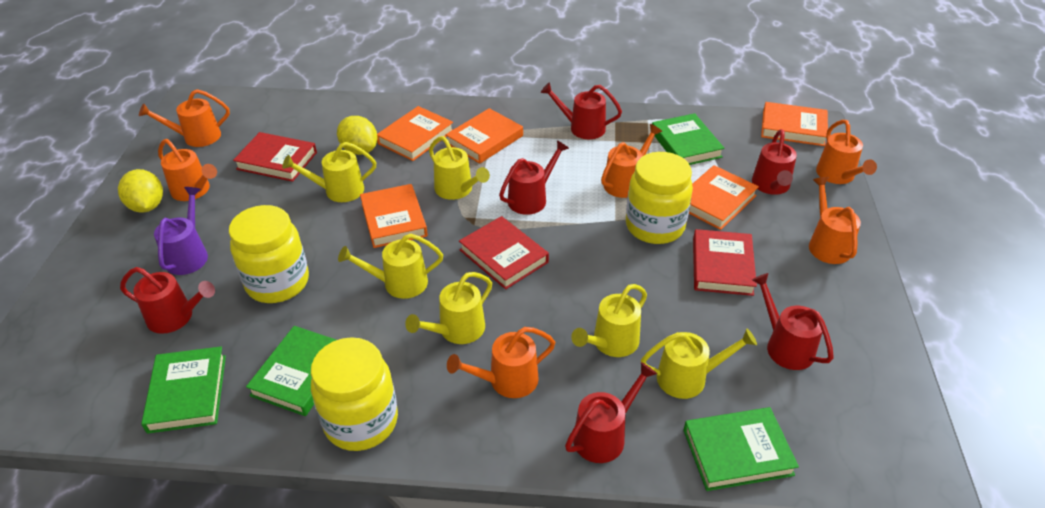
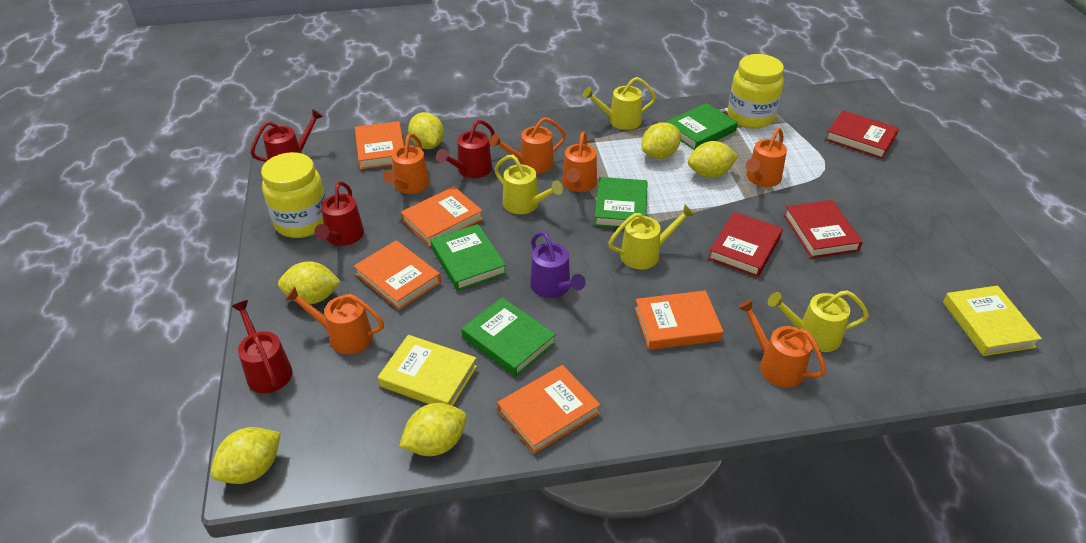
red watering can: [120,267,215,334] [499,140,569,215] [541,82,622,139] [565,362,657,463] [752,129,797,195] [752,273,834,370] = 6 -> [231,300,292,393] [250,109,323,162] [314,181,364,246] [436,120,495,178] = 4
yellow book: none = 0 -> [378,335,477,406] [943,286,1042,356] = 2
yellow jar: [229,205,309,303] [311,337,398,451] [626,152,693,244] = 3 -> [261,152,326,238] [728,54,784,129] = 2
yellow lemon: [118,169,163,212] [337,116,378,155] = 2 -> [211,427,281,484] [278,261,341,304] [399,403,467,456] [408,112,444,149] [642,122,681,159] [688,141,738,178] = 6
yellow watering can: [282,142,376,202] [338,234,443,299] [405,272,492,344] [429,136,490,200] [571,284,647,357] [641,329,757,399] = 6 -> [494,154,563,214] [583,77,656,130] [608,205,694,269] [768,290,868,352] = 4

